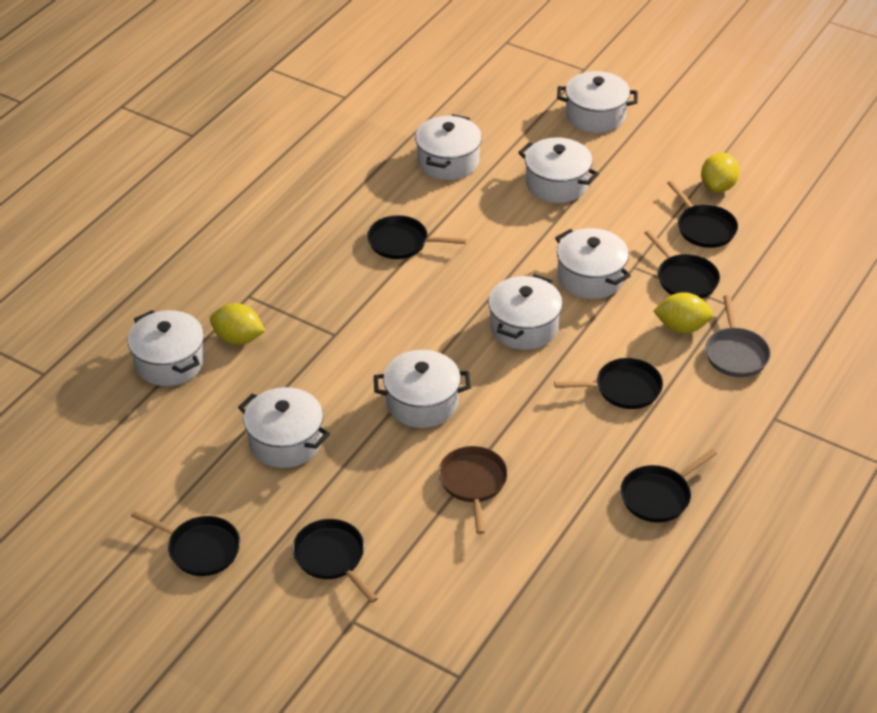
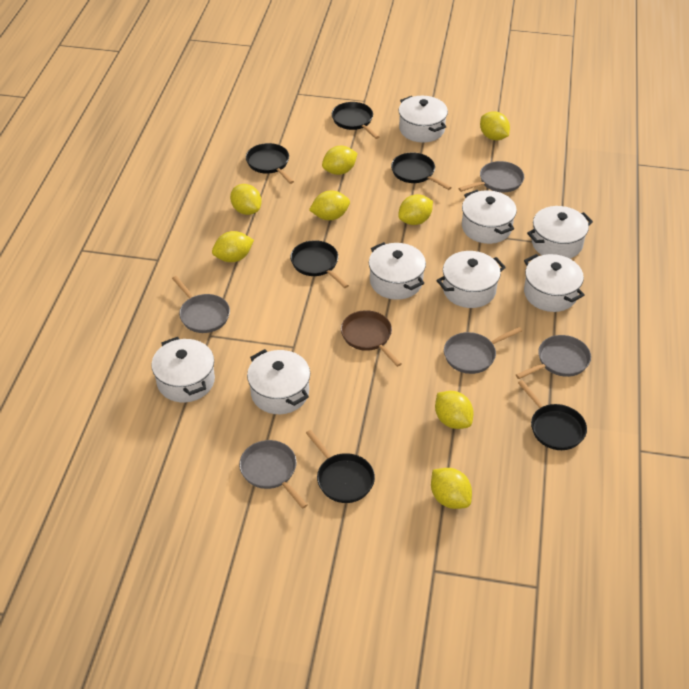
black pan: [131,511,240,576] [292,519,378,603] [367,215,467,259] [554,358,663,409] [621,449,717,523] [644,230,720,299] [667,181,738,248] = 7 -> [246,143,294,184] [290,240,349,288] [306,430,375,503] [332,102,379,139] [391,152,452,190] [518,380,587,450] = 6
grey pan: [705,295,771,377] = 1 -> [172,276,230,333] [239,440,308,509] [444,327,522,374] [458,161,524,192] [516,335,591,379] = 5
yellow lemon: [210,303,265,345] [653,292,713,333] [701,153,739,193] = 3 -> [212,231,254,262] [230,184,262,215] [309,190,350,220] [322,146,358,175] [398,194,433,225] [431,468,472,509] [435,391,474,429] [480,111,510,140] = 8

